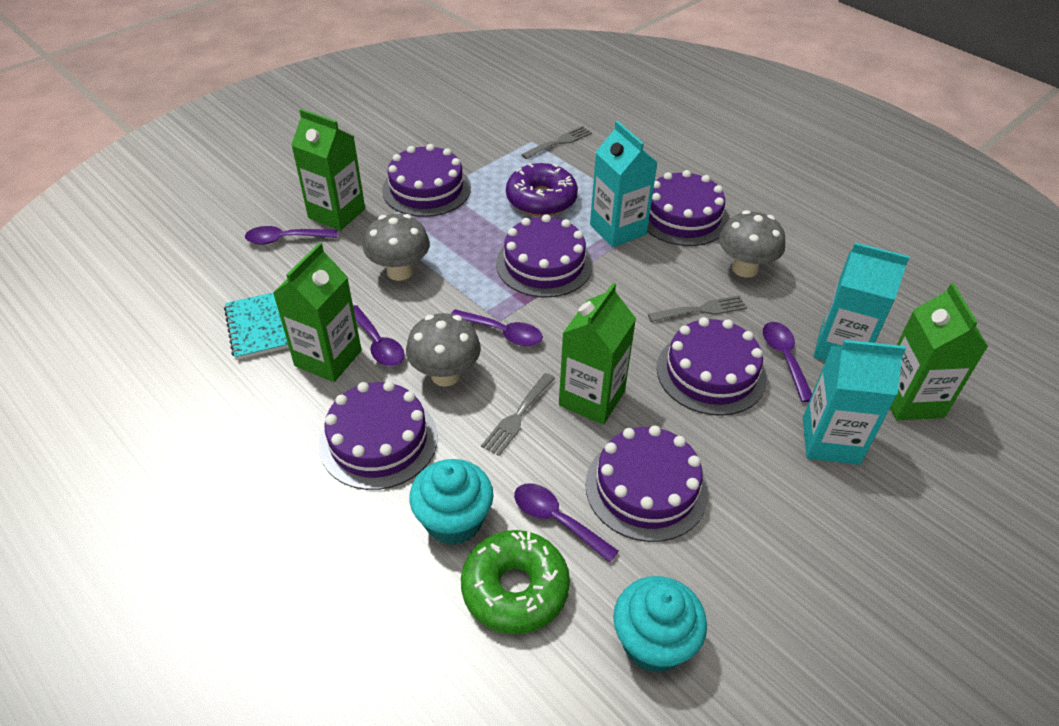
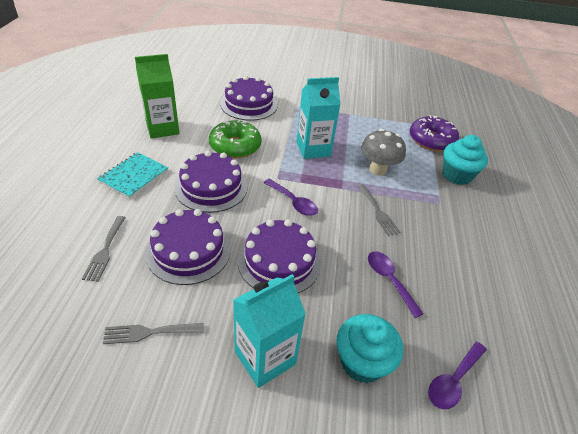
green carton: [273,243,362,382] [291,109,365,231] [559,283,636,425] [890,283,988,420] = 4 -> [135,54,179,138] = 1
grey mushroom: [363,214,430,281] [406,313,481,387] [719,210,785,278] = 3 -> [361,129,406,176] = 1
purple cake: [319,381,438,490] [382,144,471,217] [496,214,593,298] [585,425,708,542] [647,170,729,246] [657,317,767,416] = 6 -> [145,209,231,285] [175,151,248,213] [220,76,278,121] [238,219,321,293] = 4
purple spoon: [245,226,338,244] [353,305,405,366] [451,309,543,346] [514,483,619,563] [763,322,812,402] = 5 -> [264,179,318,216] [368,251,423,318] [428,342,487,409] = 3
turquoise carton: [590,121,658,247] [803,340,906,465] [813,243,910,361] = 3 -> [233,274,306,388] [297,77,341,159] = 2

